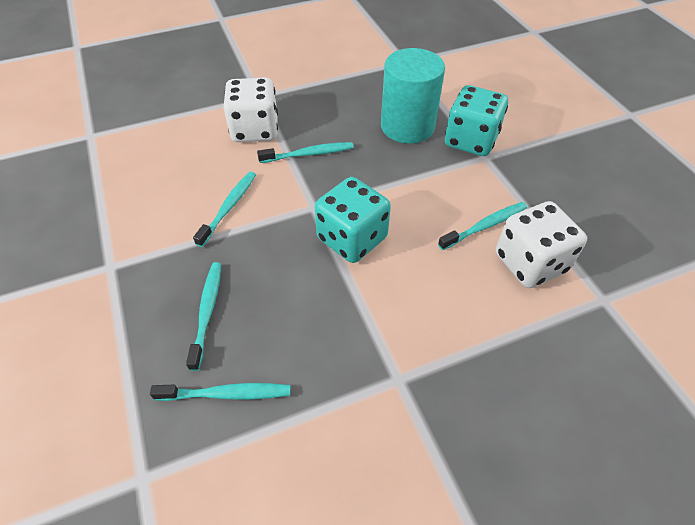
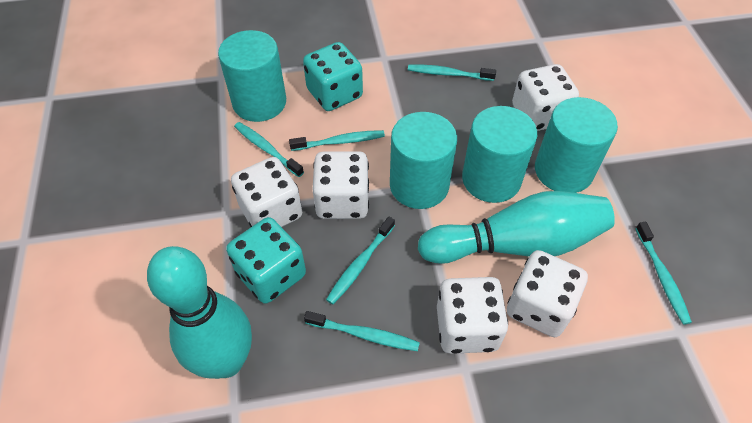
turquoise bowling pin: none = 0 -> [147,246,252,379] [418,191,615,264] = 2
turquoise cylinder: [381,48,445,144] = 1 -> [218,30,286,122] [390,112,457,209] [462,106,537,203] [535,97,618,193] = 4
turquoise toothbrush: [150,383,291,401] [186,262,221,371] [193,172,256,247] [257,142,354,163] [438,202,527,250] = 5 -> [234,122,304,177] [289,130,385,151] [304,311,420,351] [326,217,395,304] [408,65,496,81] [635,222,692,325] = 6
white dice: [224,77,278,142] [496,201,587,288] = 2 -> [231,157,302,227] [312,151,369,219] [437,277,508,354] [507,250,588,337] [512,64,579,131] = 5

